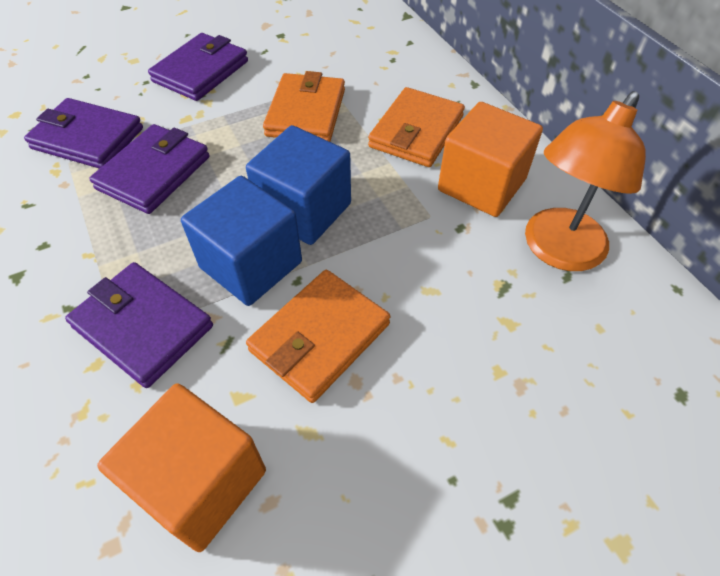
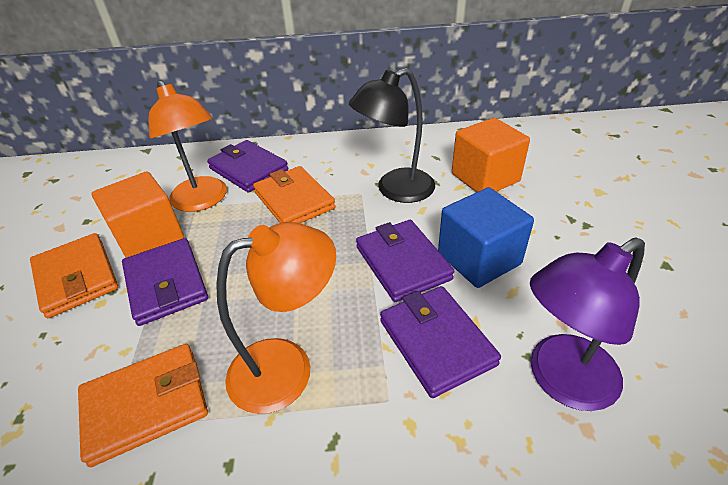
black lamp: none = 0 -> [349,68,435,203] = 1
blue cube: [181,176,302,306] [246,125,351,245] = 2 -> [438,187,534,288] = 1
orange lamp: [525,91,646,271] = 1 -> [148,80,227,212] [216,222,336,414] = 2
purple lamp: none = 0 -> [530,237,645,411] = 1

